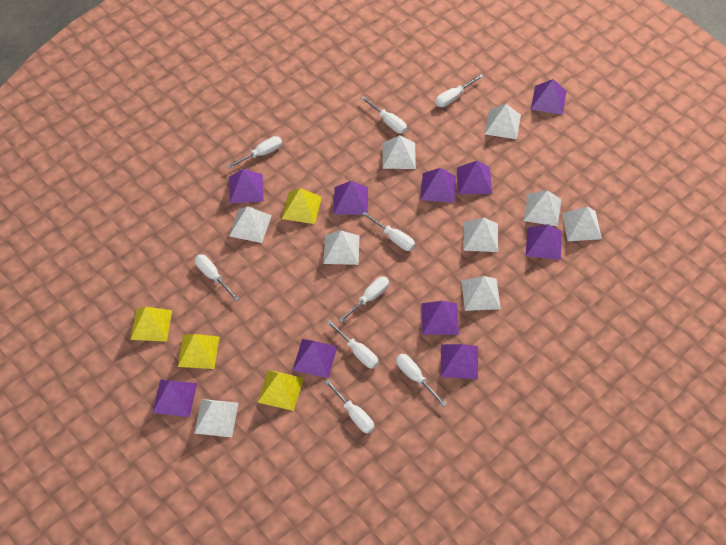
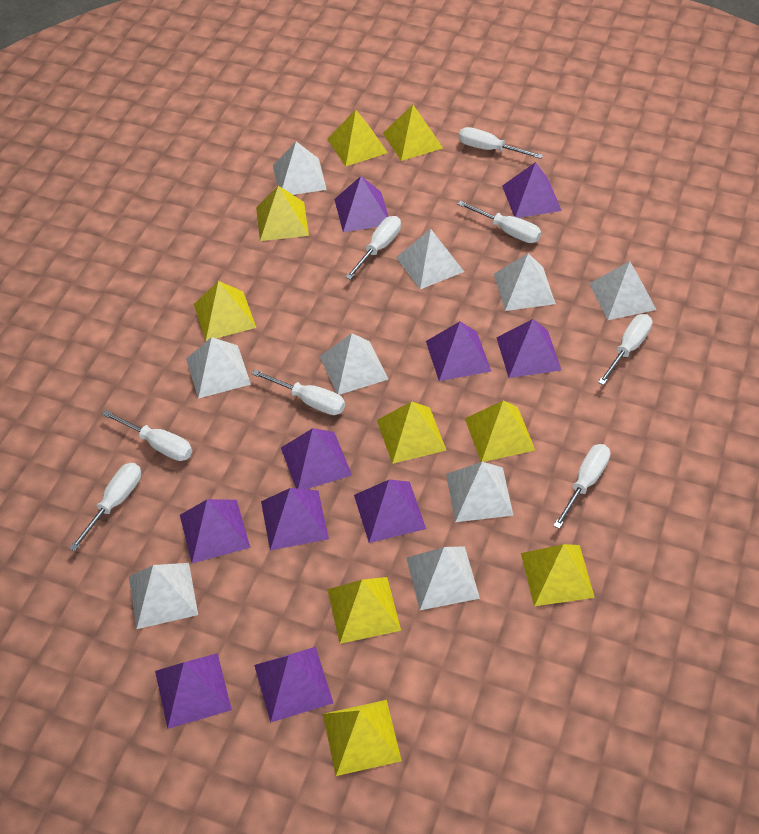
white screwdriver: [195,254,239,301] [226,136,282,169] [325,379,374,433] [327,320,379,368] [339,276,389,323] [361,96,407,133] [362,211,415,251] [396,354,447,407] [435,75,484,107] = 9 -> [69,463,141,551] [102,410,192,461] [252,370,345,415] [345,216,401,280] [457,201,541,243] [459,127,543,159] [553,444,610,529] [598,314,652,385] = 8
yellow pyramid: [130,307,172,342] [178,334,219,369] [257,370,304,411] [282,188,322,224] = 4 -> [194,281,256,341] [256,186,309,241] [323,700,402,776] [327,110,388,167] [327,577,401,644] [377,401,447,464] [383,105,443,161] [465,401,535,462] [521,544,595,606] = 9

